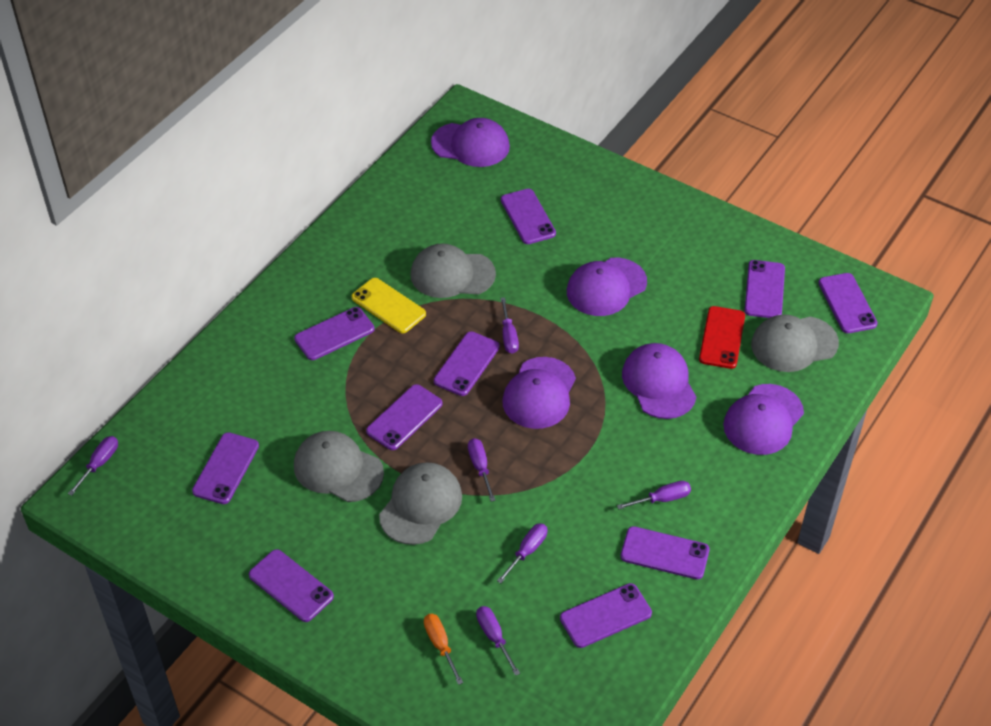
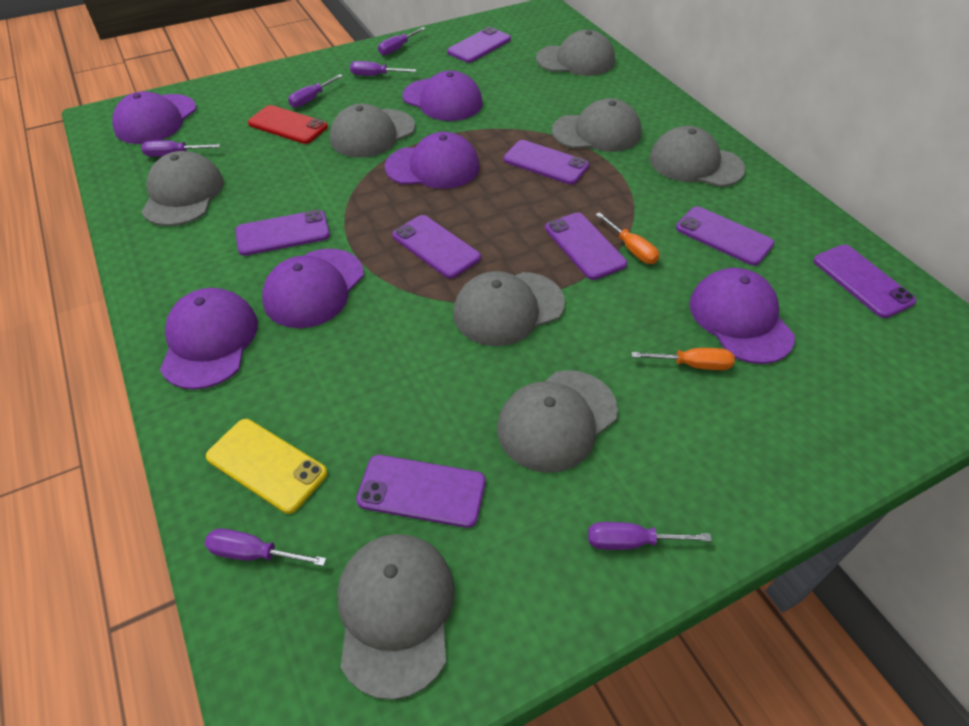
grey cap: [294,431,384,502] [379,462,462,545] [411,243,496,298] [751,314,839,372] = 4 -> [141,151,224,226] [330,104,415,158] [337,534,455,700] [453,271,565,346] [497,370,618,473] [536,30,615,76] [552,98,641,152] [649,126,745,187] = 8
orange screwdriver: [424,614,463,685] = 1 -> [595,212,660,264] [631,348,735,370] = 2
purple cap: [431,118,510,167] [502,357,576,429] [567,258,647,316] [622,343,696,419] [723,384,804,455] = 5 -> [112,91,196,144] [160,288,258,390] [262,249,364,328] [385,132,480,189] [403,71,483,121] [689,268,795,364] = 6
purple phone: [192,432,259,504] [249,549,334,622] [294,307,375,360] [366,384,443,450] [434,331,500,396] [501,189,556,244] [560,583,652,648] [621,526,710,579] [744,260,785,318] [818,273,878,333] = 10 -> [235,210,330,256] [356,455,486,528] [392,215,481,279] [447,27,511,63] [503,140,589,185] [545,213,627,280] [676,206,774,266] [813,245,916,318] = 8

